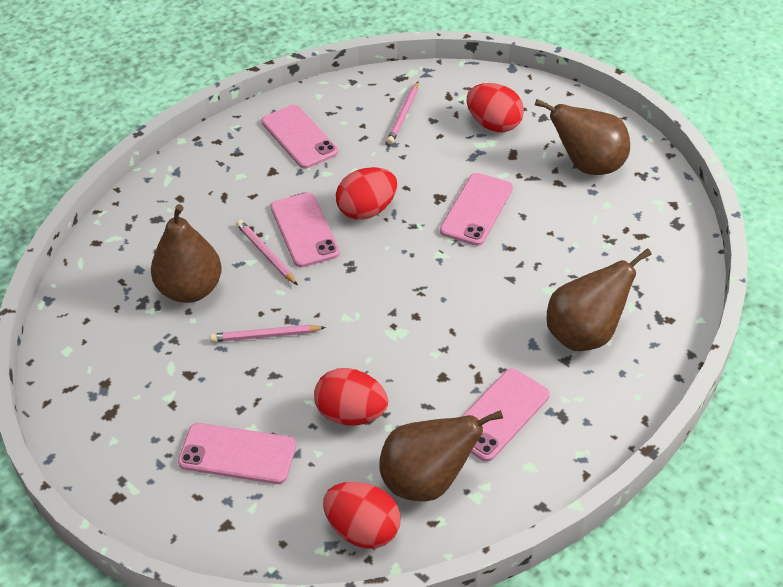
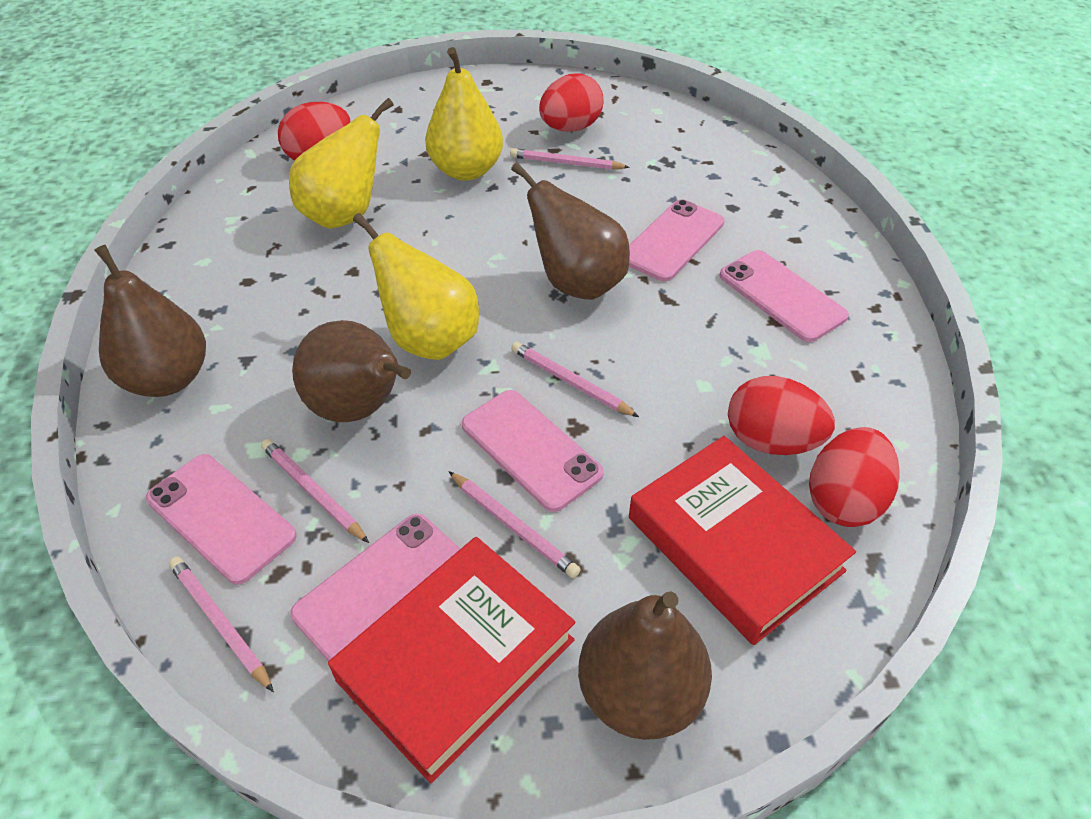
pink pencil: [210,325,326,342] [236,220,298,285] [387,82,419,144] = 3 -> [169,557,274,692] [261,439,369,543] [448,471,581,578] [510,148,630,170] [511,342,639,417] = 5
red book: none = 0 -> [328,537,576,783] [629,436,856,645] = 2
yellow pear: none = 0 -> [289,98,394,229] [353,213,479,360] [425,47,503,181] = 3

